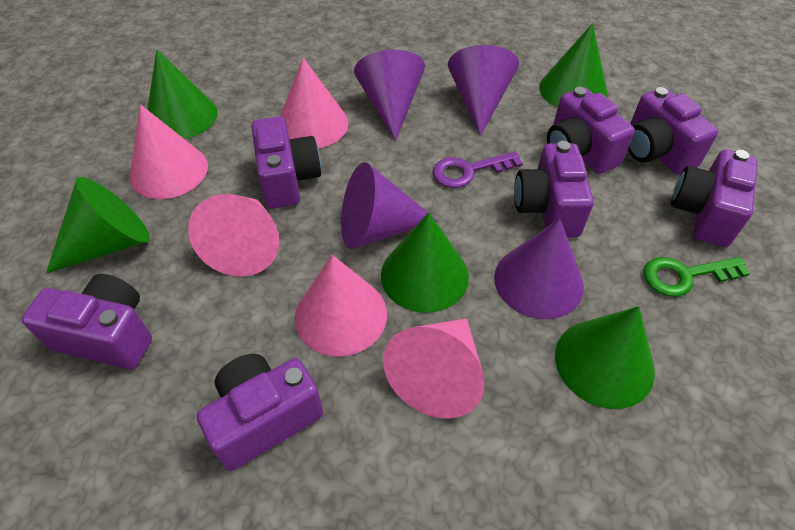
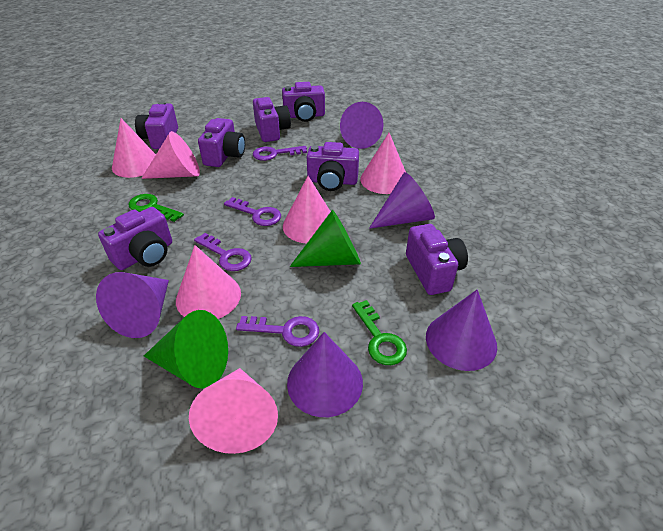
green cone: [46,177,150,273] [147,50,218,139] [381,212,469,313] [539,23,608,108] [555,306,655,409] = 5 -> [144,310,228,389] [290,210,361,267] = 2
green key: [644,257,750,297] = 1 -> [128,194,184,222] [352,300,407,365] = 2
pink cone: [130,104,208,199] [188,194,279,276] [280,58,349,148] [295,255,387,357] [383,318,485,419] = 5 -> [112,118,156,178] [141,131,200,179] [176,245,241,319] [189,368,278,454] [283,176,331,243] [360,133,406,194] = 6
purple cone: [341,162,438,249] [354,49,425,141] [448,45,519,136] [494,219,584,319] = 4 -> [96,272,169,338] [287,332,363,417] [340,102,384,149] [369,172,435,229] [426,289,497,371] = 5
purple key: [433,151,523,188] = 1 -> [194,233,252,271] [224,197,281,226] [236,316,319,347] [253,146,307,161] = 4

